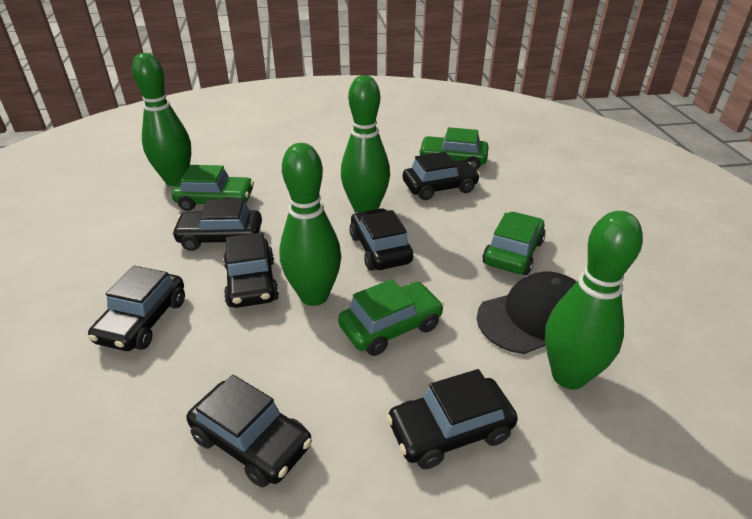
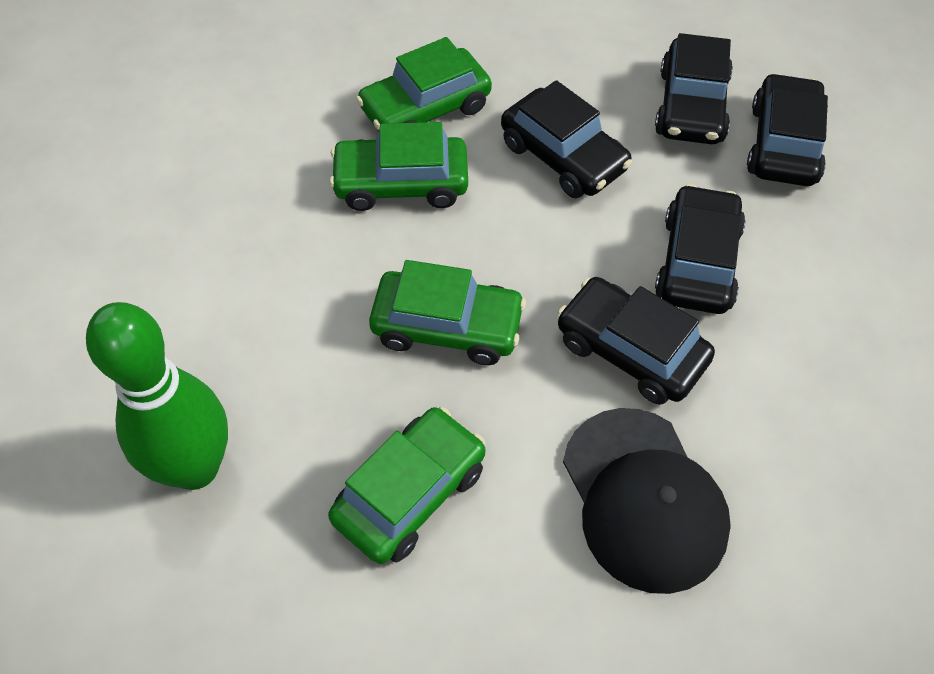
black car: [88,266,185,351] [172,199,262,251] [187,375,312,487] [223,232,279,308] [349,208,413,271] [386,369,518,469] [403,152,480,200] = 7 -> [501,80,632,198] [557,277,715,405] [655,33,733,144] [655,184,745,314] [747,73,828,186] = 5
green bowling pin: [132,53,191,186] [280,143,341,306] [341,75,390,213] [545,211,643,390] = 4 -> [86,302,228,490] = 1

